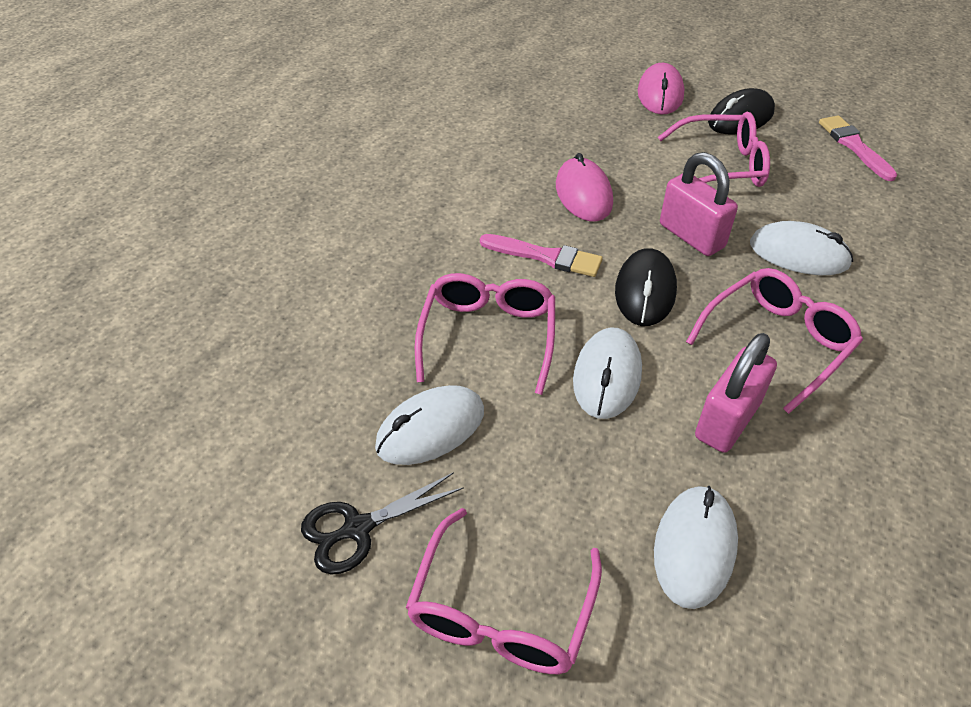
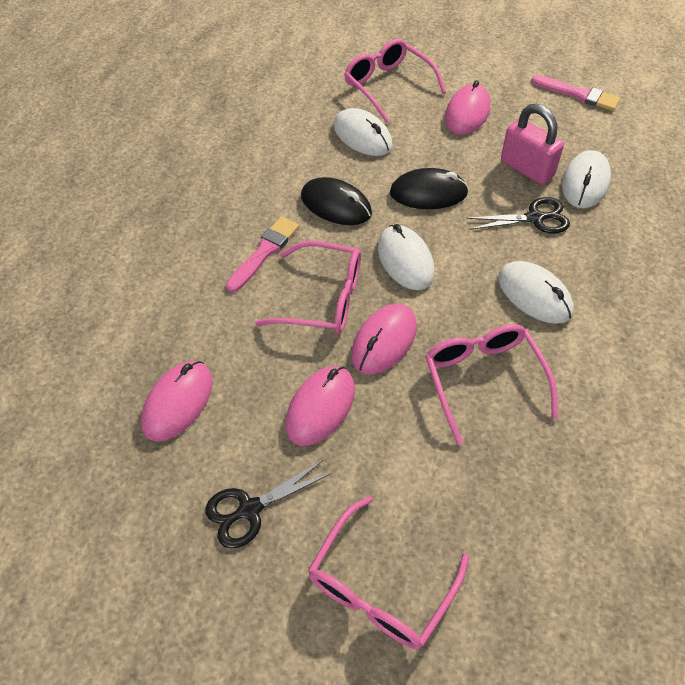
black scissors: [301,472,464,575] = 1 -> [205,460,332,549] [466,197,570,233] = 2
pink mouse: [556,153,613,221] [638,63,685,114] = 2 -> [141,361,213,442] [285,366,355,446] [351,304,417,375] [445,80,491,135] = 4
pink padlock: [660,152,738,256] [695,333,777,453] = 2 -> [501,104,564,185] = 1

